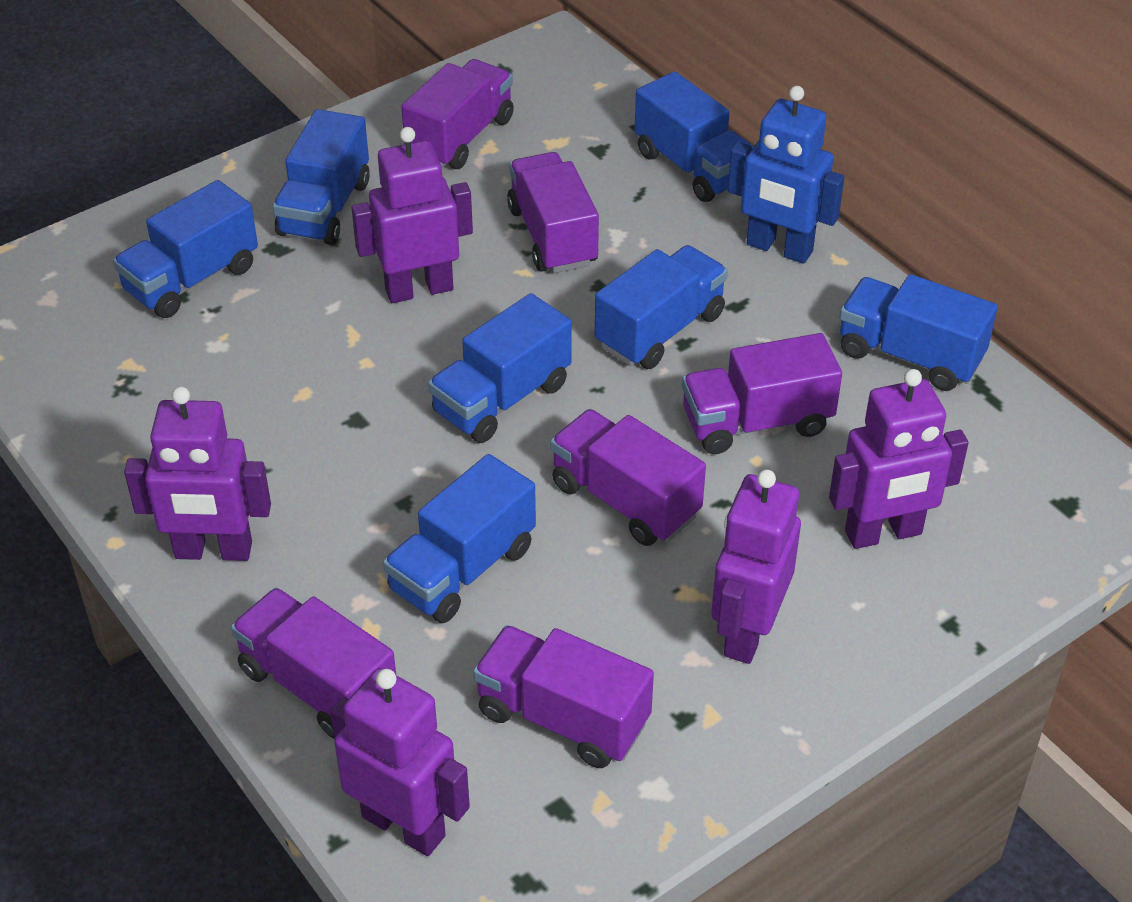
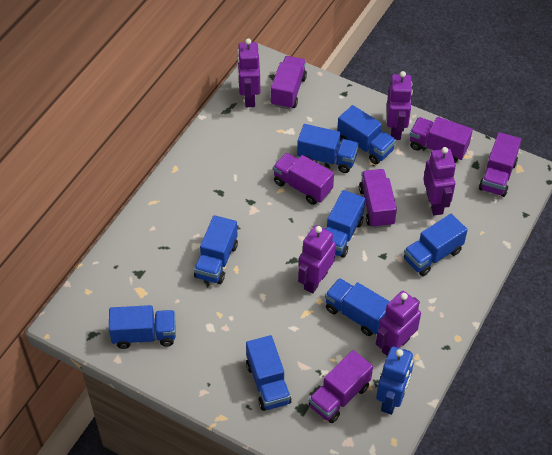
blue truck: [113,180,258,318] [273,109,370,245] [383,454,536,623] [428,293,572,443] [595,245,728,369] [635,71,753,202] [840,274,998,391] = 7 -> [109,305,176,349] [194,215,238,284] [246,335,291,411] [297,124,359,173] [325,278,390,336] [326,190,365,258] [337,105,396,164] [404,214,468,276] = 8

